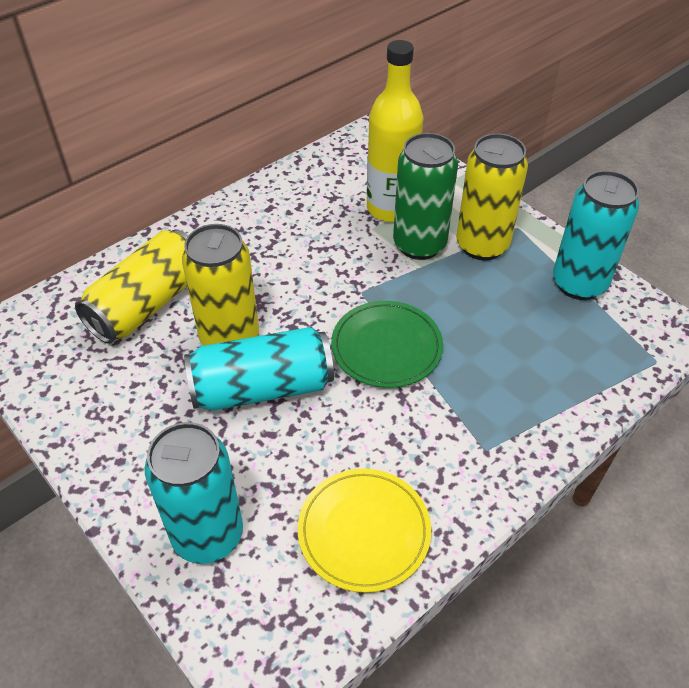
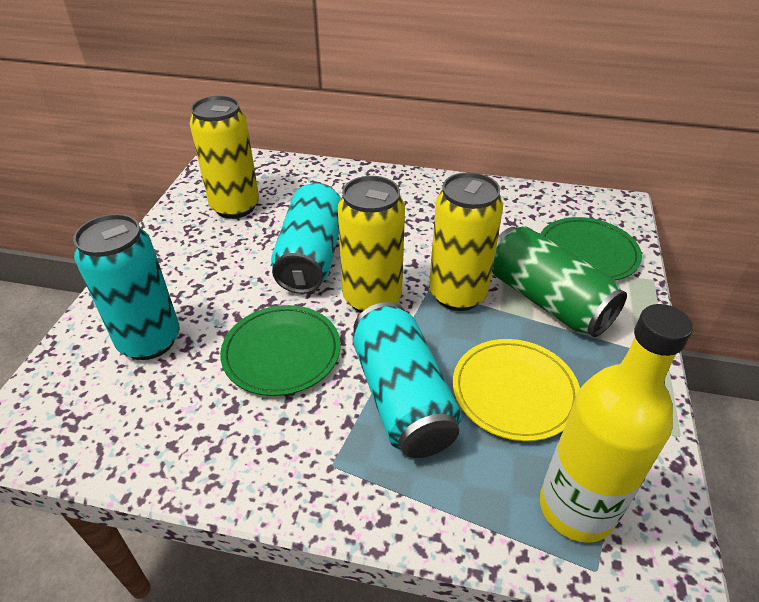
green plate: [331,301,443,388] = 1 -> [220,305,340,396] [540,217,642,280] = 2

